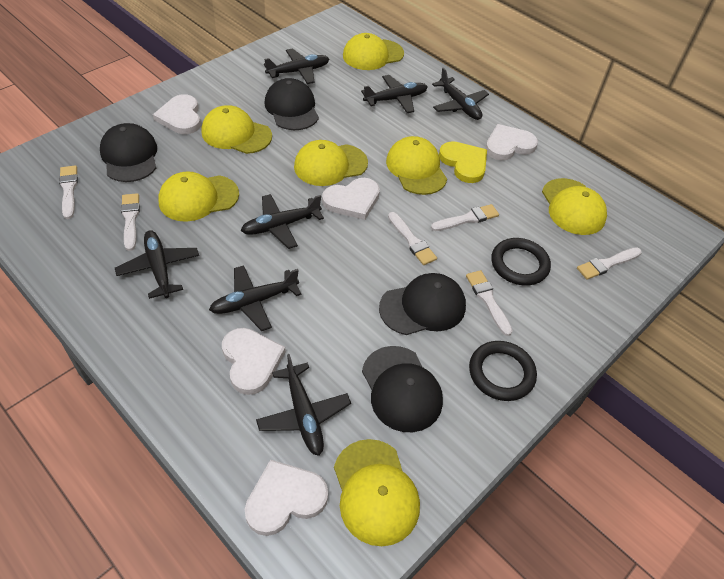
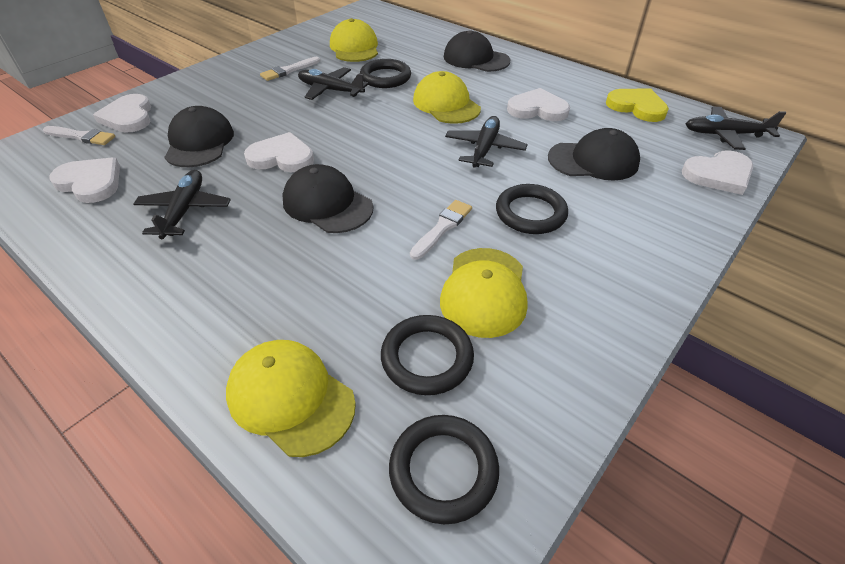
black plane: [115,230,199,299] [209,265,302,331] [241,194,324,249] [256,354,351,456] [264,48,329,84] [361,75,428,113] [432,68,489,120] = 7 -> [133,170,231,239] [298,67,369,100] [445,116,527,168] [686,107,786,150] = 4
black ring: [469,341,537,401] [491,238,551,286] = 2 -> [360,59,411,88] [381,315,474,395] [389,415,499,524] [496,184,568,234] = 4
white brush: [59,165,78,219] [121,193,140,251] [388,212,437,265] [431,204,499,231] [466,270,513,336] [577,247,642,280] = 6 -> [43,126,115,145] [260,57,320,81] [410,200,472,260] = 3
yellow cap: [158,171,239,222] [201,105,272,154] [294,140,368,186] [334,439,420,546] [343,33,404,70] [386,136,447,195] [542,178,607,235] = 7 -> [226,340,356,457] [330,18,378,62] [413,71,481,124] [440,248,528,338] = 4

